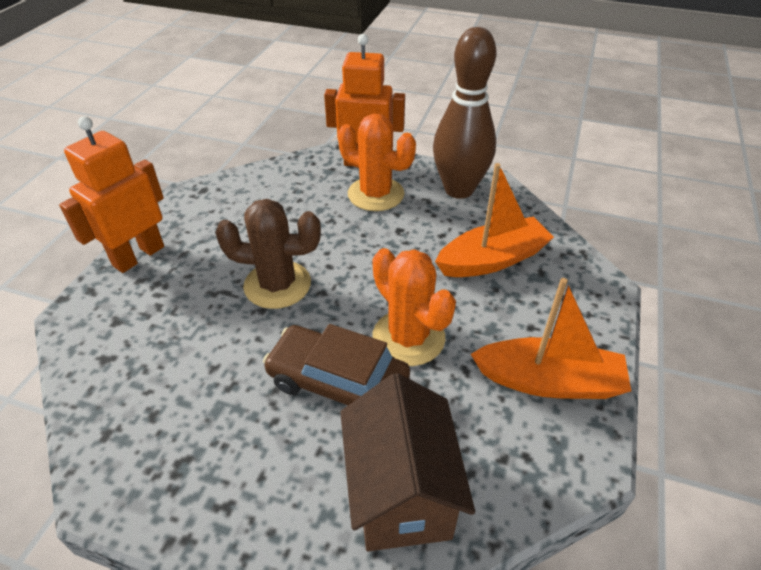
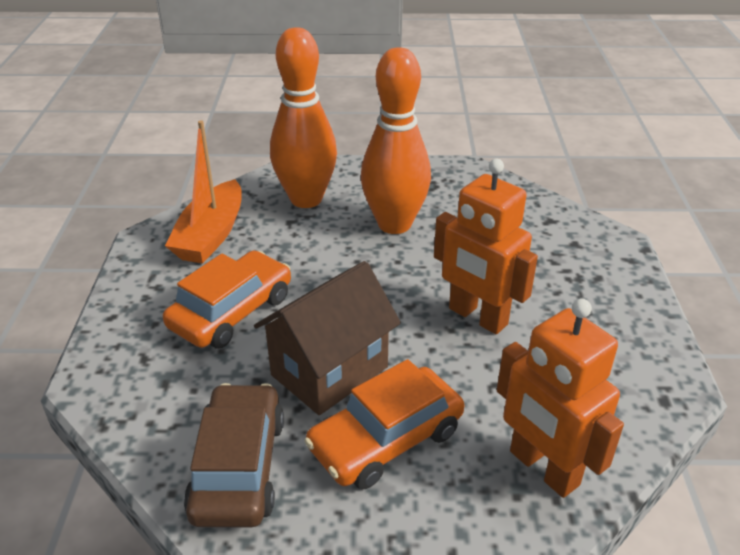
brown bowling pin: [433,27,496,199] = 1 -> none = 0
brown cactus: [215,199,321,309] = 1 -> none = 0
orange boat: [435,163,554,277] [471,278,631,399] = 2 -> [165,120,242,264] = 1
orange bowling pin: none = 0 -> [270,27,337,208] [361,47,431,234] = 2
orange cactus: [338,114,416,211] [372,248,456,366] = 2 -> none = 0
orange car: none = 0 -> [163,250,291,349] [304,359,464,489] = 2

